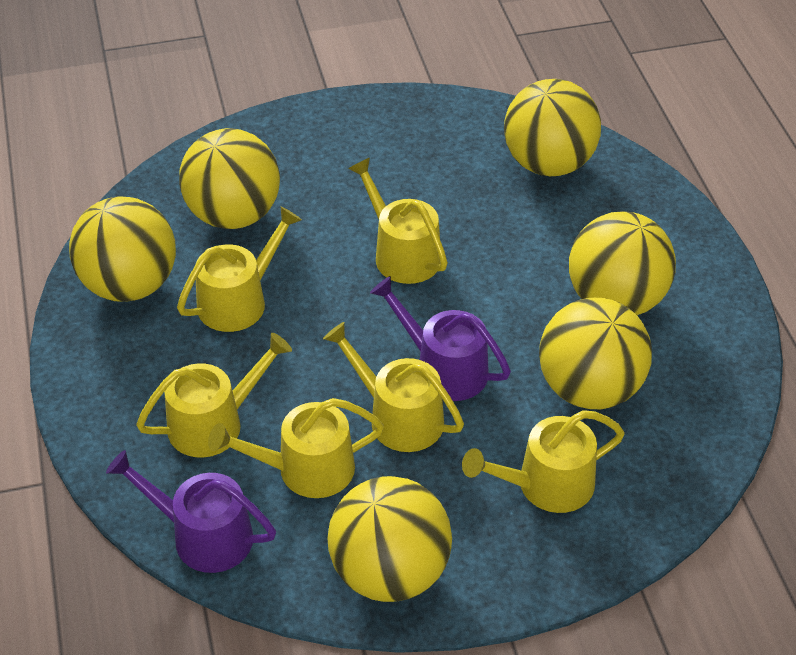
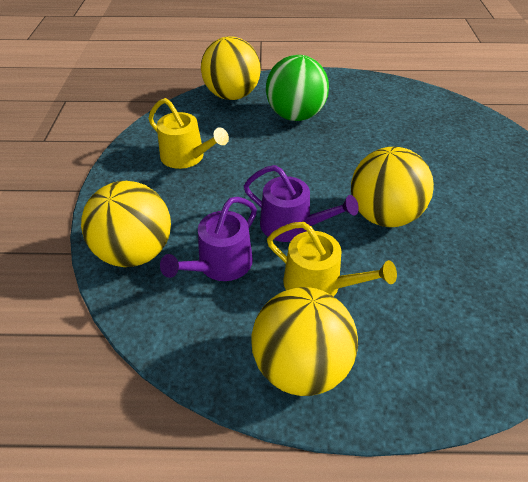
green ball: none = 0 -> [266,55,329,121] = 1
yellow ball: [69,197,176,302] [179,128,280,229] [328,476,452,602] [504,79,601,176] [539,298,652,409] [569,212,676,315] = 6 -> [81,181,171,267] [201,37,261,100] [251,287,358,396] [351,147,434,227] = 4
yellow watering can: [136,333,292,457] [177,206,302,332] [208,398,384,498] [323,322,464,452] [348,158,448,284] [462,410,625,513] = 6 -> [148,98,229,169] [267,222,397,297] = 2

